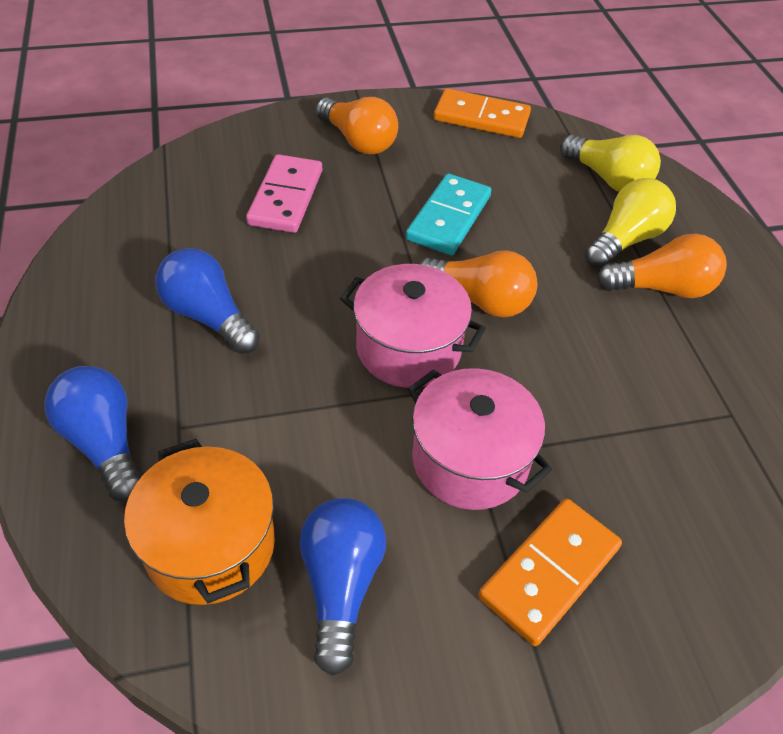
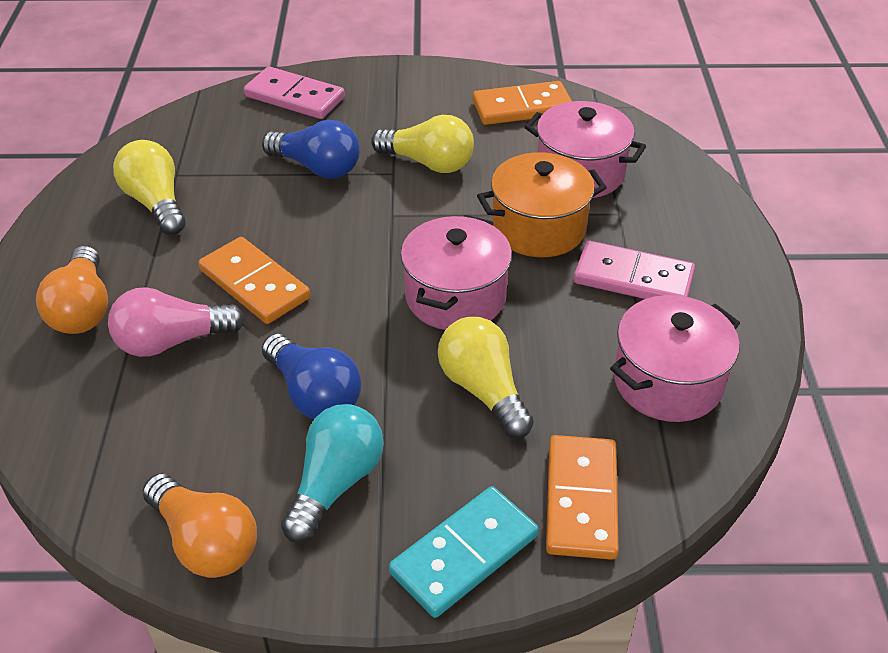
blue light bulb: [44,366,141,502] [155,248,260,354] [299,498,386,676] = 3 -> [262,120,360,179] [262,334,361,419] = 2
orange domino: [434,88,531,138] [478,498,622,646] = 2 -> [199,237,310,324] [473,81,572,125] [546,435,619,560] = 3
orange light bulb: [316,97,398,155] [419,250,537,317] [597,233,727,298] = 3 -> [36,246,108,334] [142,473,257,578] = 2
pink domino: [246,154,322,233] = 1 -> [244,66,345,119] [573,241,695,299] = 2
pink light bulb: none = 0 -> [108,287,245,357] = 1
pink pot: [340,264,486,388] [408,368,552,510] = 2 -> [401,215,512,330] [525,101,646,198] [610,295,740,422] = 3
turquoise light bulb: none = 0 -> [281,404,384,543] = 1
yellow light bulb: [560,134,661,191] [585,178,676,269] = 2 -> [113,140,186,235] [371,115,474,173] [438,317,534,438] = 3

